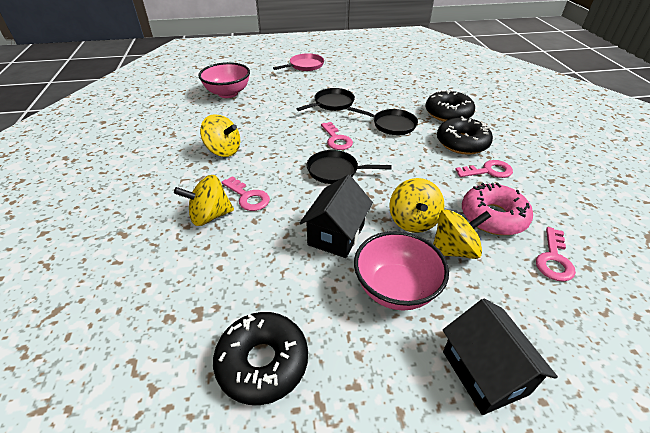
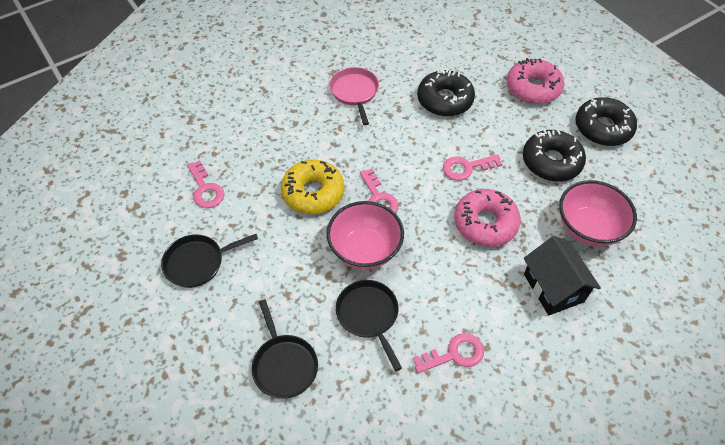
black house: [300,175,373,258] [443,298,558,415] = 2 -> [524,236,601,315] = 1
pink donut: [462,183,533,235] = 1 -> [454,189,521,247] [507,58,564,104] = 2
yellow donut: none = 0 -> [281,160,344,214] = 1
yellow spinning top: [174,175,234,226] [200,114,240,157] [389,178,444,233] [433,209,491,259] = 4 -> none = 0

